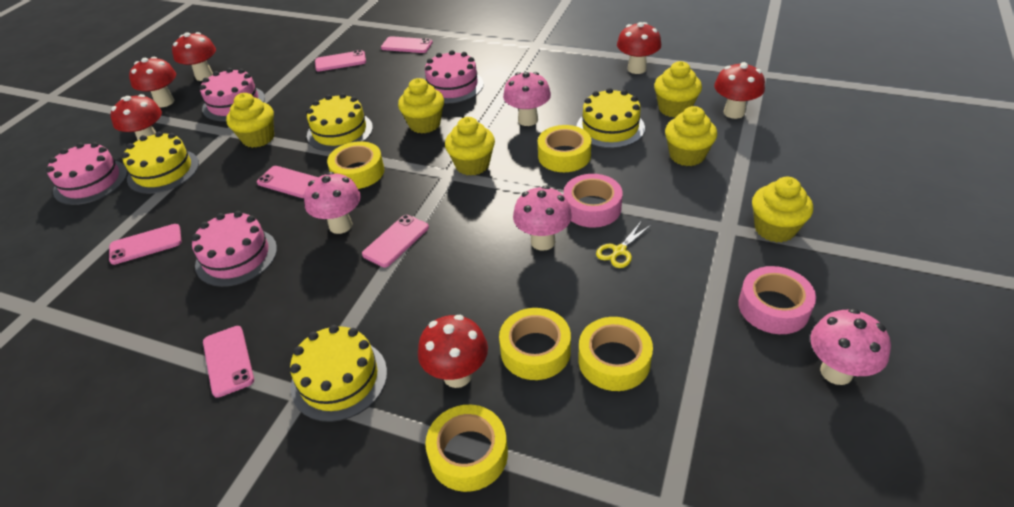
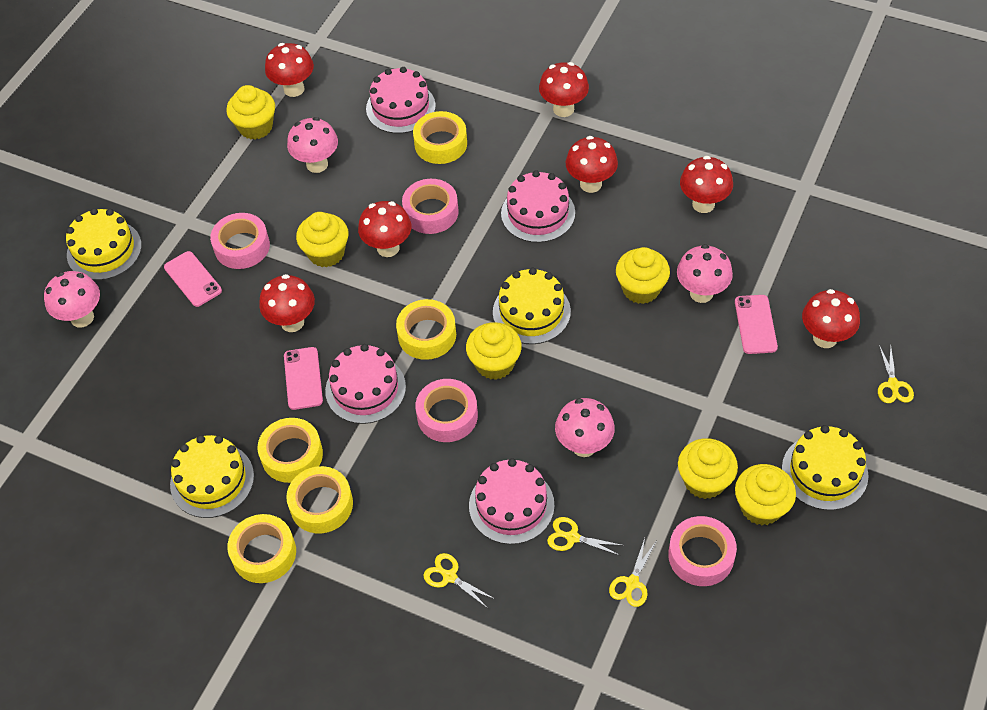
pink phone: [109,224,182,265] [203,326,254,398] [257,166,318,198] [315,50,366,72] [362,215,429,267] [381,36,433,53] = 6 -> [164,251,222,307] [284,347,323,410] [735,295,778,354] = 3
pink tape: [563,174,623,228] [738,266,816,334] = 2 -> [210,213,270,269] [402,179,459,234] [415,379,478,442] [668,516,737,586] = 4
red mushroom: [110,94,162,140] [129,57,176,107] [172,32,216,81] [418,315,488,388] [617,22,661,74] [714,62,765,119] = 6 -> [259,274,315,332] [265,43,314,97] [358,201,411,257] [539,62,589,117] [566,136,618,193] [680,156,733,213] [802,289,860,348] = 7
yellow scissors: [596,222,651,268] = 1 -> [423,553,495,607] [547,517,624,556] [609,538,656,607] [878,344,914,403] = 4

